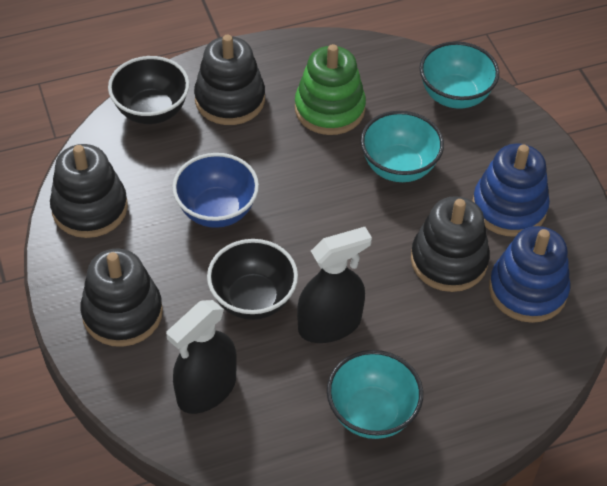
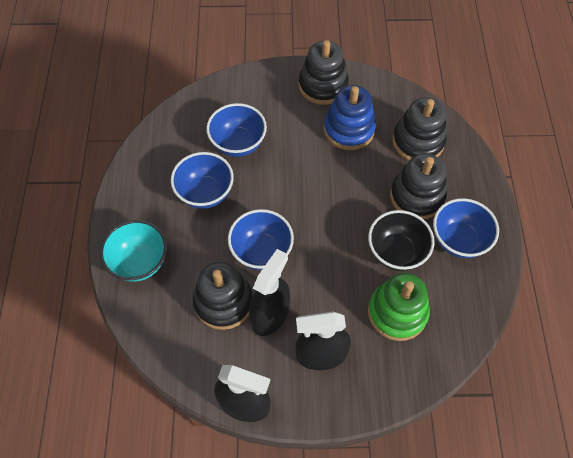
black bowl: [108,56,190,124] [207,239,298,320] = 2 -> [368,210,435,271] = 1
black spray bottle: [166,300,237,414] [297,227,372,343] = 2 -> [214,365,270,422] [249,249,290,336] [295,312,351,370] = 3
blue bowl: [172,153,259,228] = 1 -> [171,152,234,209] [206,103,267,157] [228,209,294,270] [433,198,499,258] = 4
blue stacking toy: [472,144,550,237] [489,226,570,323] = 2 -> [324,85,376,150] = 1
turquoise bowl: [327,350,423,439] [360,111,444,182] [420,41,499,109] = 3 -> [100,220,167,282] = 1

